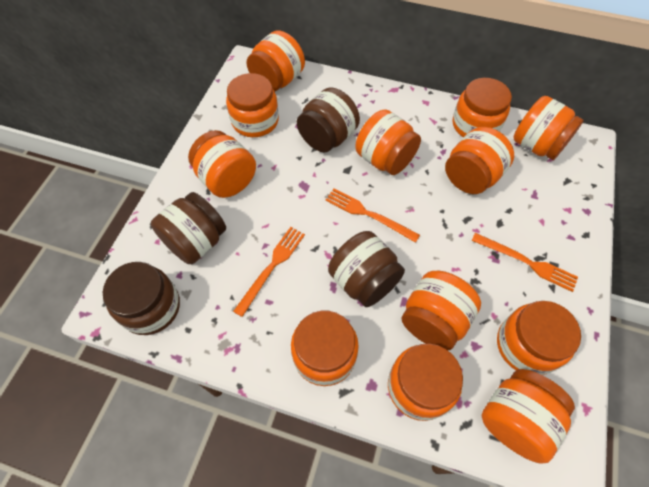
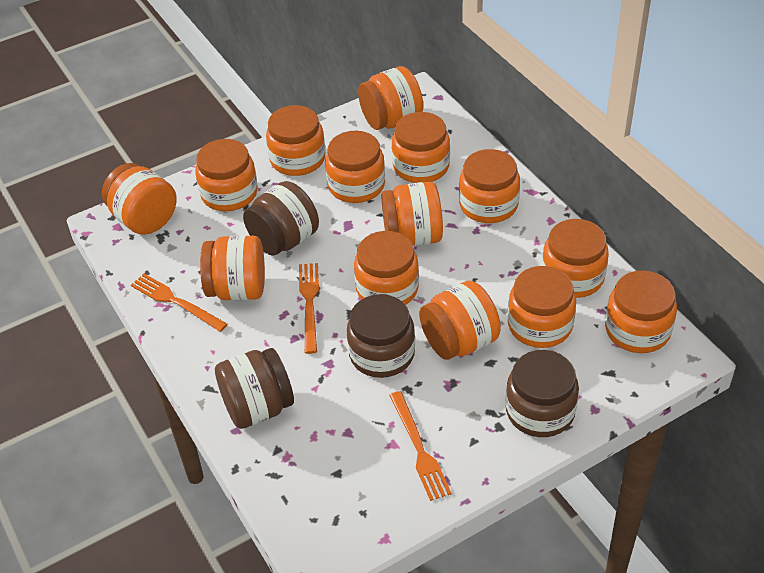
orange jar: [188,130,256,198] [226,73,279,137] [247,30,305,91] [291,311,359,386] [355,109,421,175] [388,344,463,421] [401,271,481,350] [445,127,514,194] [453,78,512,137] [481,369,575,464] [497,301,581,375] [513,96,584,160] = 12 -> [102,163,177,235] [195,139,258,211] [200,235,265,300] [266,105,325,176] [325,131,385,203] [354,231,419,305] [358,66,423,130] [382,182,443,246] [392,112,450,183] [419,281,501,360] [459,149,520,223] [508,266,576,348] [542,219,609,298] [605,270,677,353] = 14

